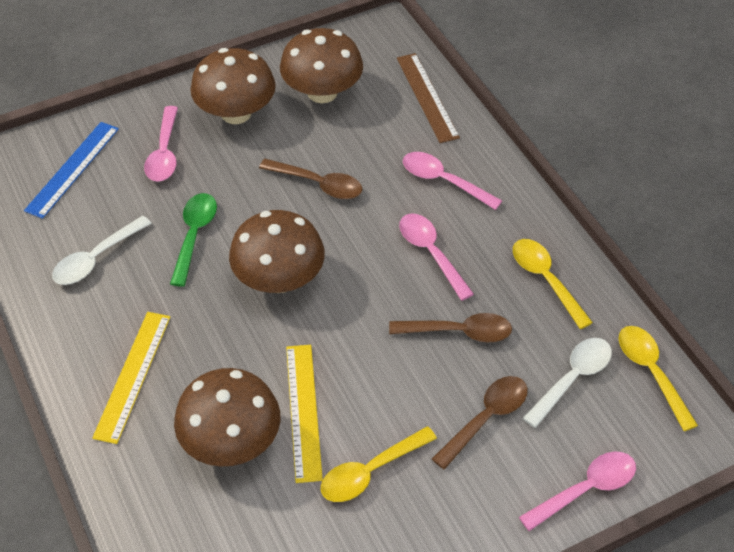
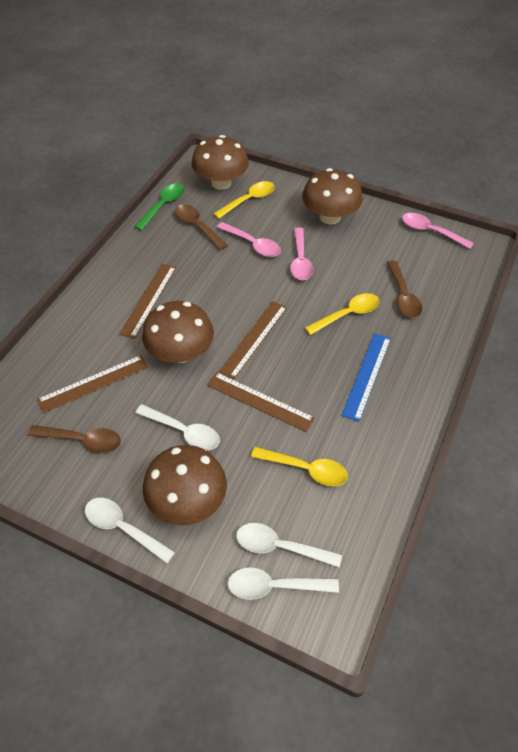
brown ruler: [397,53,460,143] = 1 -> [37,355,148,413] [119,264,176,339] [207,372,315,432] [219,301,287,379] = 4
pink spoon: [144,106,178,182] [399,213,474,301] [403,152,502,210] [519,451,636,531] = 4 -> [217,222,281,257] [290,227,313,280] [402,213,474,249] = 3
white spoon: [52,216,152,285] [523,338,612,428] = 2 -> [85,497,175,563] [135,404,220,450] [227,567,339,600] [236,523,342,567] = 4
yellow ruler: [92,312,170,444] [286,345,323,483] = 2 -> none = 0

